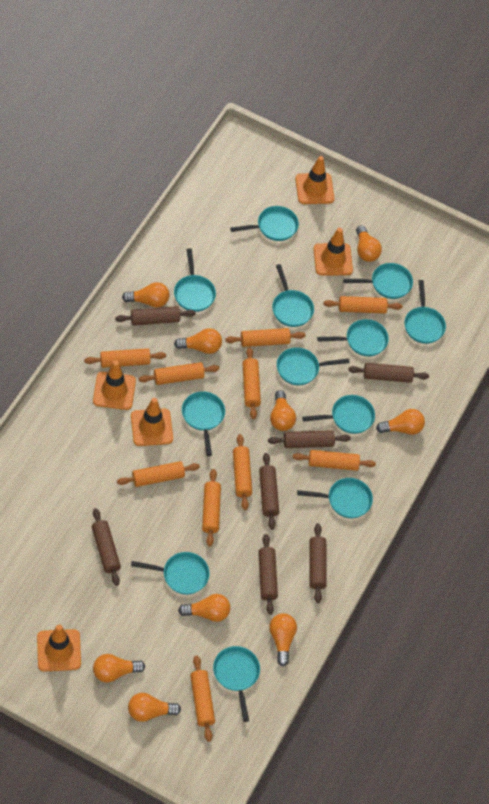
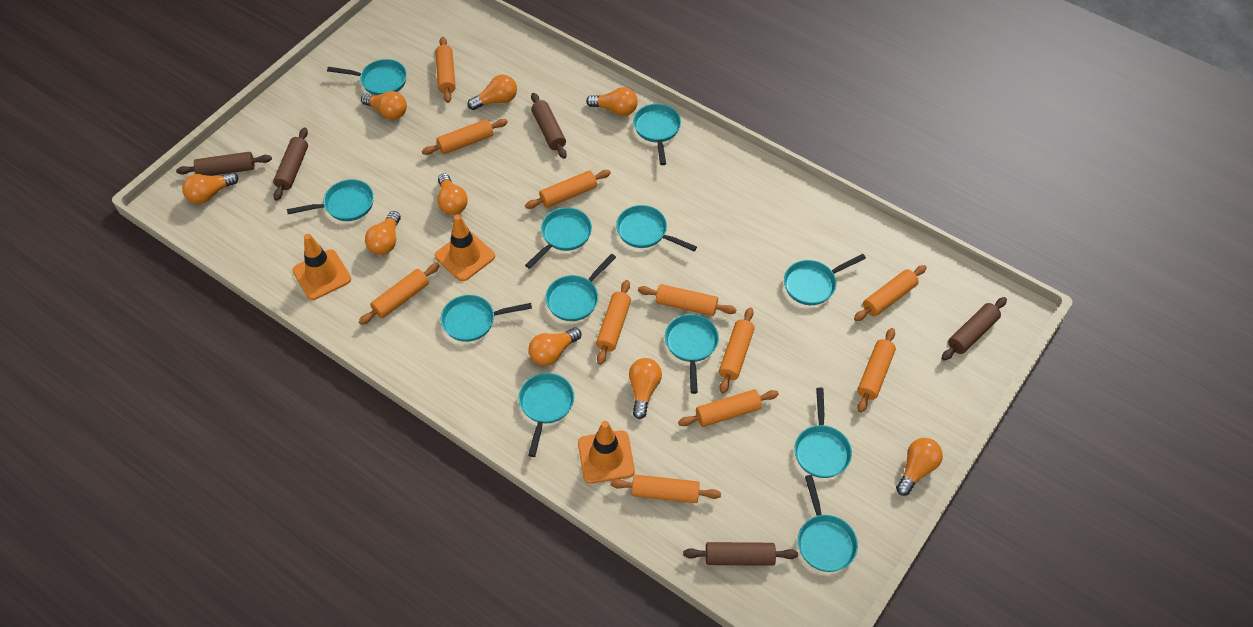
brown rolling pin: [92,508,121,586] [115,306,196,326] [258,534,278,615] [259,453,279,530] [268,430,350,448] [310,523,327,603] [348,363,429,383] = 7 -> [176,152,272,176] [273,127,308,201] [531,93,567,159] [683,542,798,566] [942,297,1007,361] = 5
orange rolling pin: [84,348,166,368] [117,461,200,487] [139,362,219,385] [190,655,215,742] [202,469,221,547] [225,328,306,347] [233,434,252,510] [242,347,261,419] [293,450,376,471] [324,296,403,314] = 10 -> [359,263,440,325] [422,119,508,155] [435,37,456,103] [525,170,611,209] [596,280,631,365] [610,475,721,503] [638,284,736,316] [678,389,779,427] [719,307,755,393] [854,265,927,321] [857,328,896,413] = 11
orange traffic cone: [37,625,81,672] [93,361,136,410] [131,398,173,446] [295,156,334,204] [314,228,353,275] = 5 -> [292,234,351,300] [435,214,495,281] [578,421,635,484] = 3

